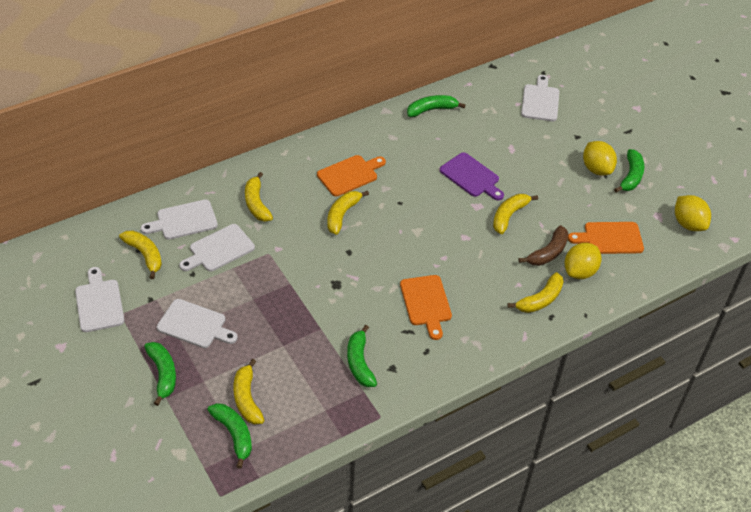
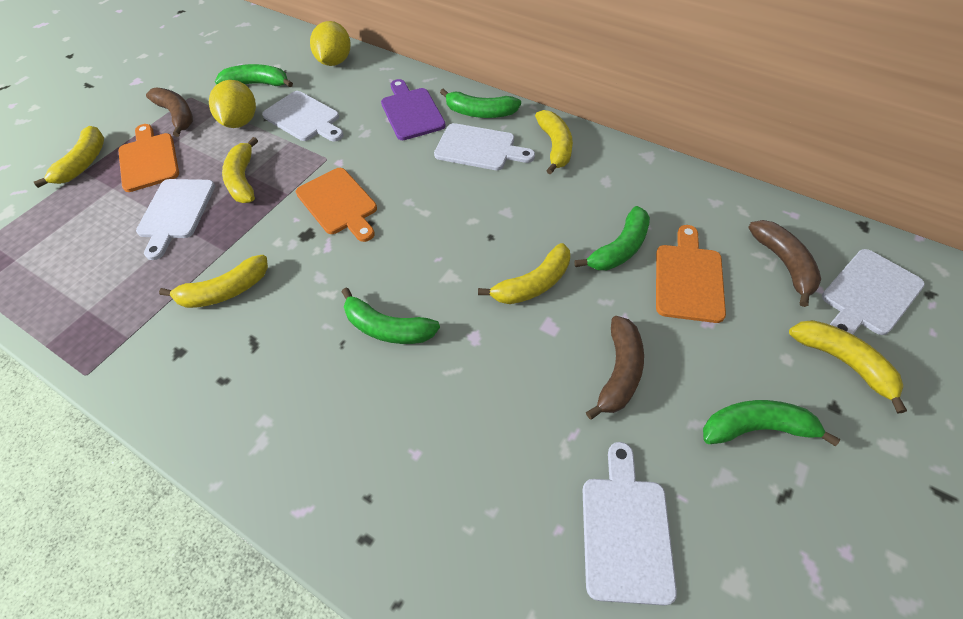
brown banana: [519,225,569,266] = 1 -> [146,87,193,137] [586,316,644,420] [748,220,821,307] = 3
yellow lemon: [564,243,602,279] [583,141,617,176] [675,195,711,231] = 3 -> [209,80,256,128] [310,21,351,66] = 2

